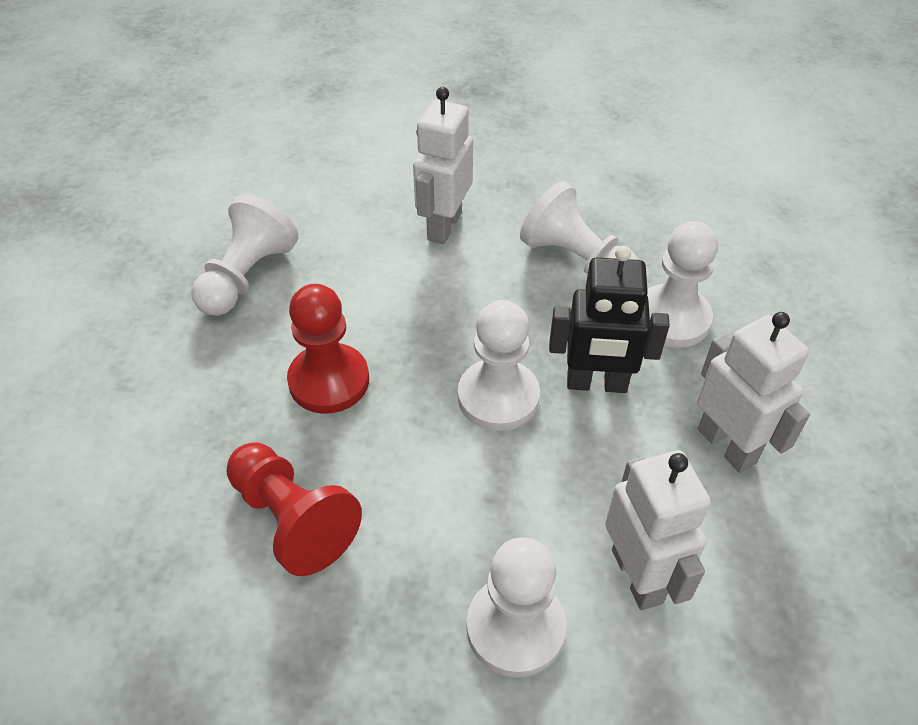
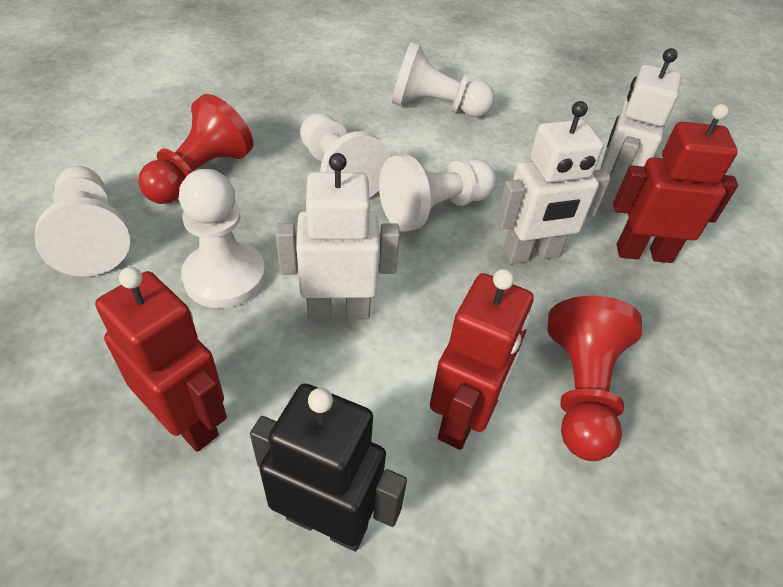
red robot: none = 0 -> [95,267,227,452] [430,269,534,450] [613,104,738,263] = 3

